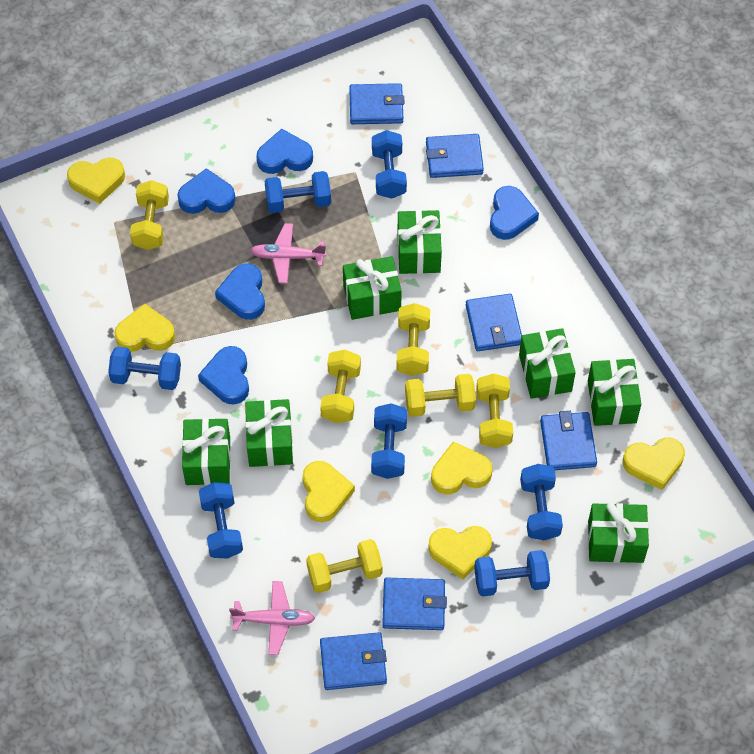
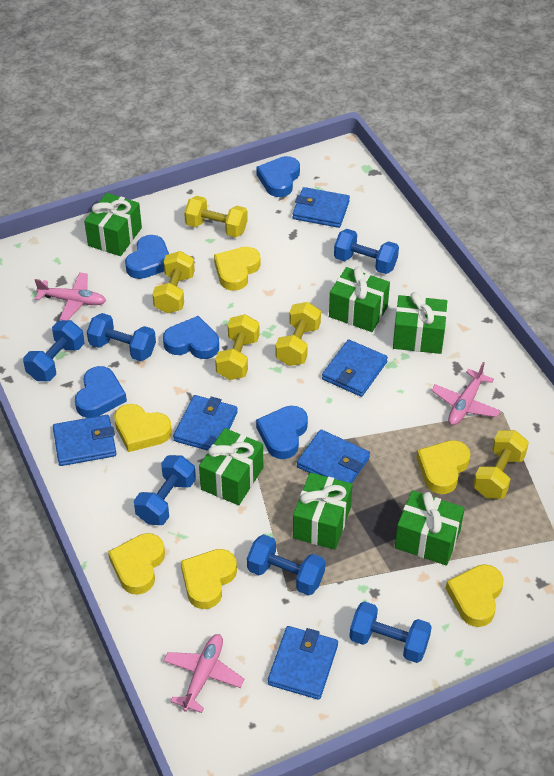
blue dumbbell: [108,347,181,390] [199,482,243,559] [265,171,331,213] [371,403,407,479] [372,130,407,199] [474,550,550,597] [520,464,563,540] = 7 -> [23,320,84,381] [87,313,156,361] [134,455,196,525] [247,534,325,596] [334,229,399,274] [349,601,432,663] = 6
green gift: [182,418,231,485] [245,399,293,467] [343,256,402,320] [397,210,442,274] [519,328,576,399] [588,359,641,426] [588,502,649,563] = 7 -> [84,193,142,256] [199,428,263,505] [293,473,353,550] [329,267,390,332] [393,292,447,354] [395,491,465,566] = 6
pink plane: [229,581,315,655] [250,223,326,283] = 2 -> [35,272,106,321] [164,634,244,713] [431,362,500,425] = 3
yellow dumbbell: [130,180,169,250] [306,539,383,593] [320,350,361,423] [396,303,430,376] [405,374,476,417] [476,373,513,448] = 6 -> [152,251,195,314] [184,196,248,237] [215,314,259,380] [275,302,321,366] [473,430,529,499] = 5

